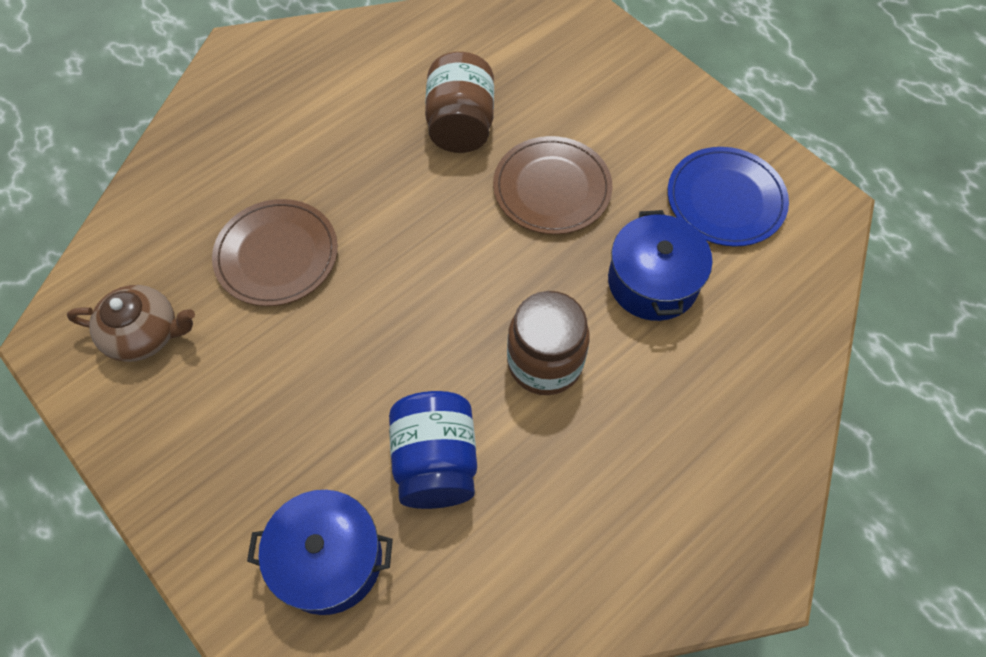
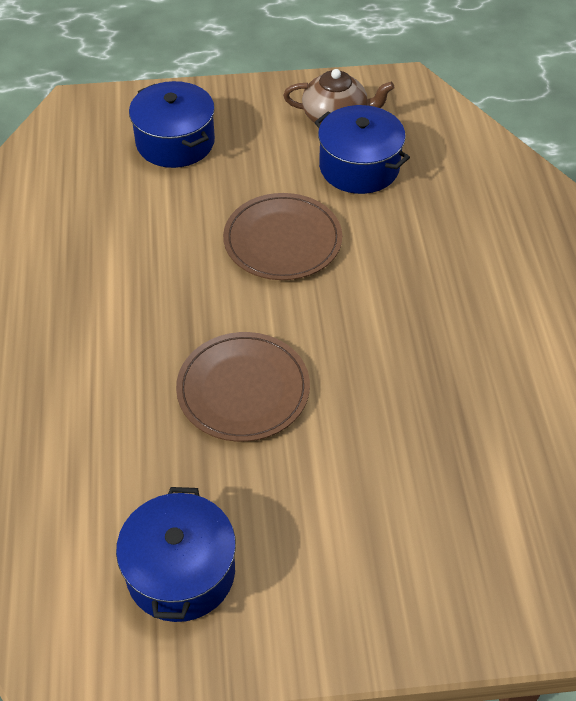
blue jar: [389,391,477,509] = 1 -> none = 0
blue plate: [668,147,789,247] = 1 -> none = 0
blue pot: [247,490,393,615] [608,210,712,321] = 2 -> [116,487,236,622] [129,81,215,168] [314,105,410,194] = 3
brown jar: [425,52,494,153] [507,291,590,395] = 2 -> none = 0

